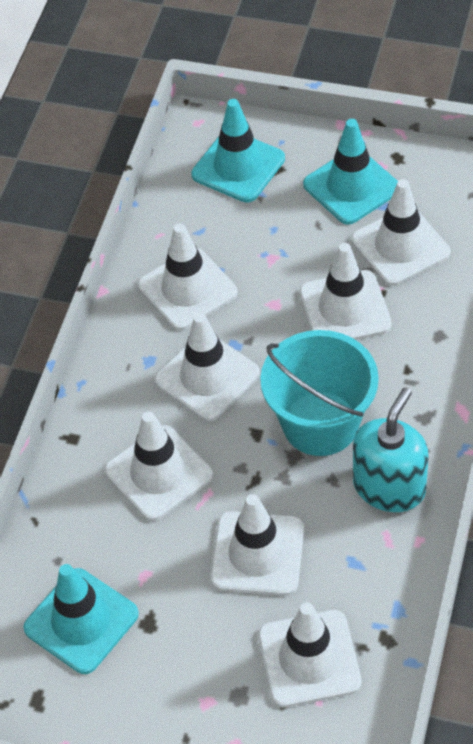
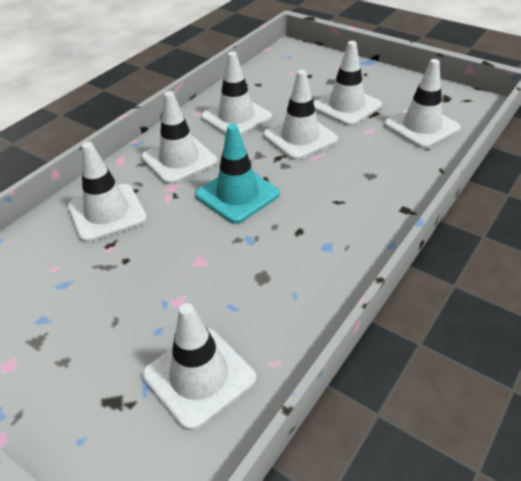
turquoise bucket: [260,330,379,456] = 1 -> none = 0
turquoise soap dispenser: [353,388,429,512] = 1 -> none = 0
turquoise traffic cone: [23,564,139,674] [191,99,285,203] [303,119,398,225] = 3 -> [196,124,280,223] = 1

